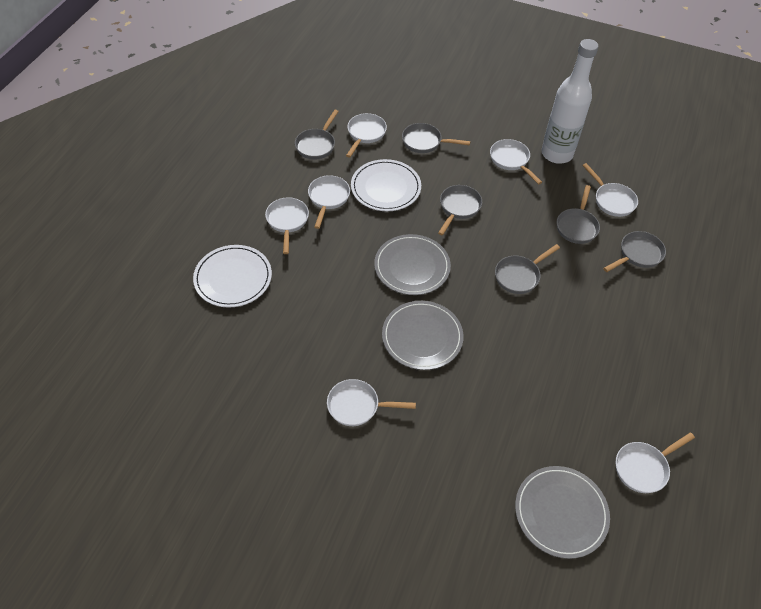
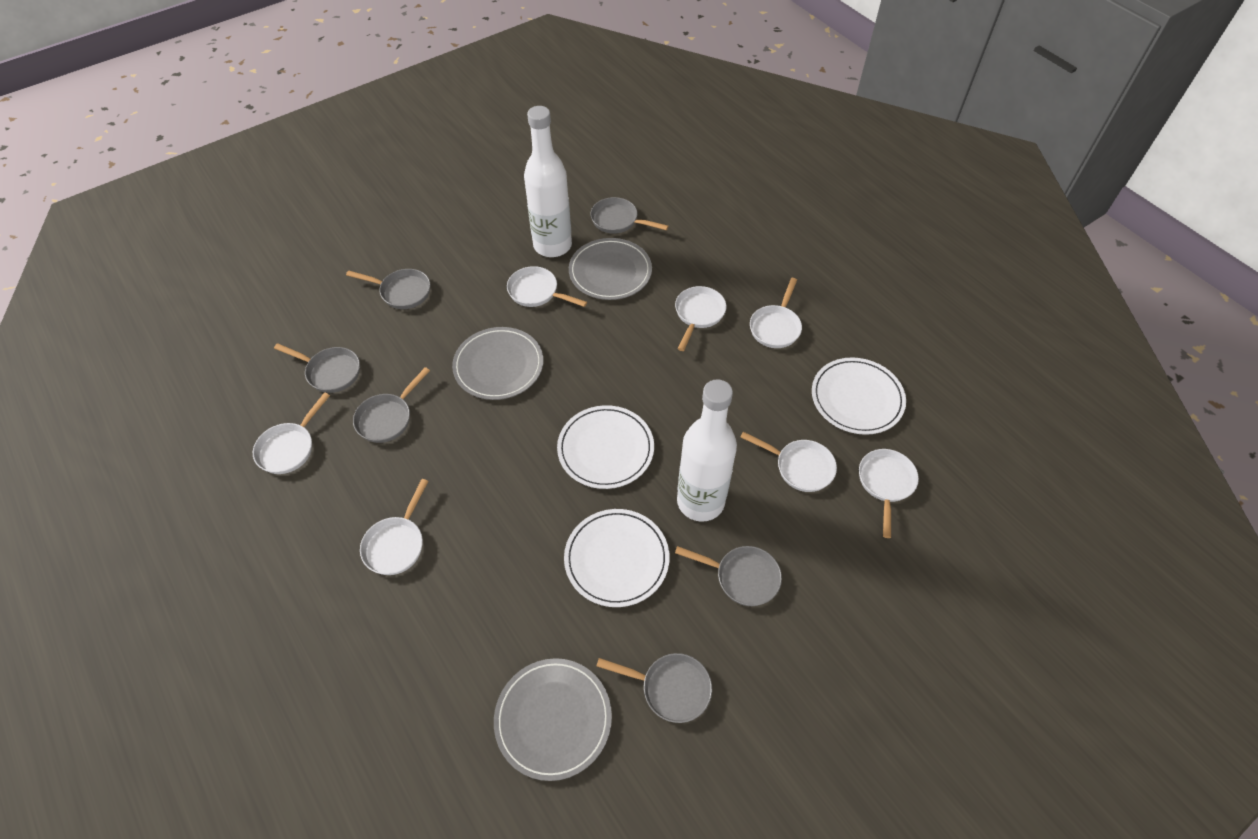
white bottle: [541,39,598,164] = 1 -> [524,106,572,257] [677,379,737,522] = 2
white plate: [193,245,272,307] [351,159,421,211] = 2 -> [557,405,654,489] [564,509,670,607] [812,358,906,435] = 3

